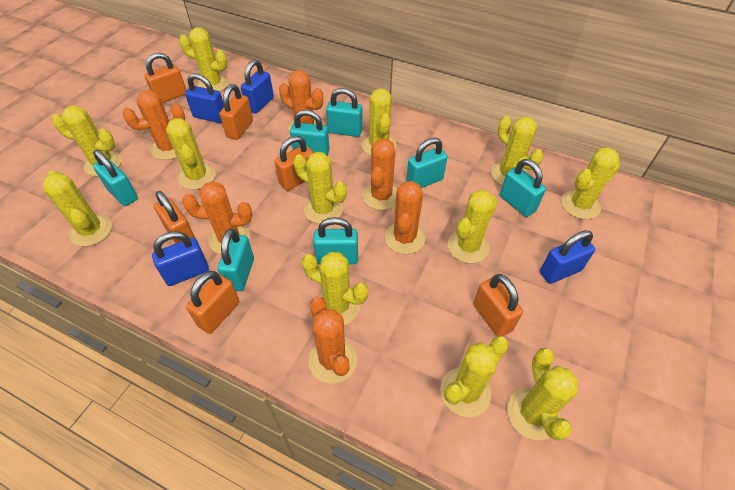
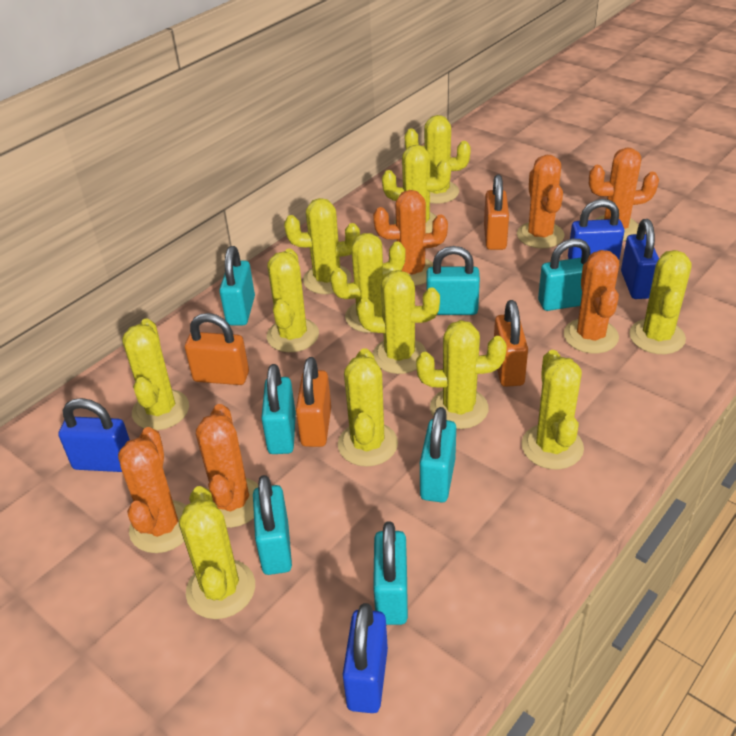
orange padlock: [145,53,187,103] [154,191,196,243] [186,271,239,334] [219,84,253,140] [275,136,313,191] [473,274,523,337] = 6 -> [185,313,249,385] [296,357,331,447] [484,175,509,250] [494,300,528,387] = 4

